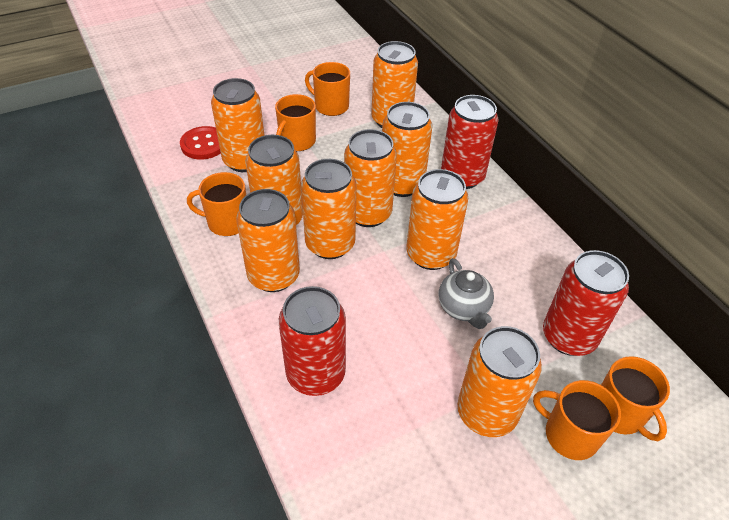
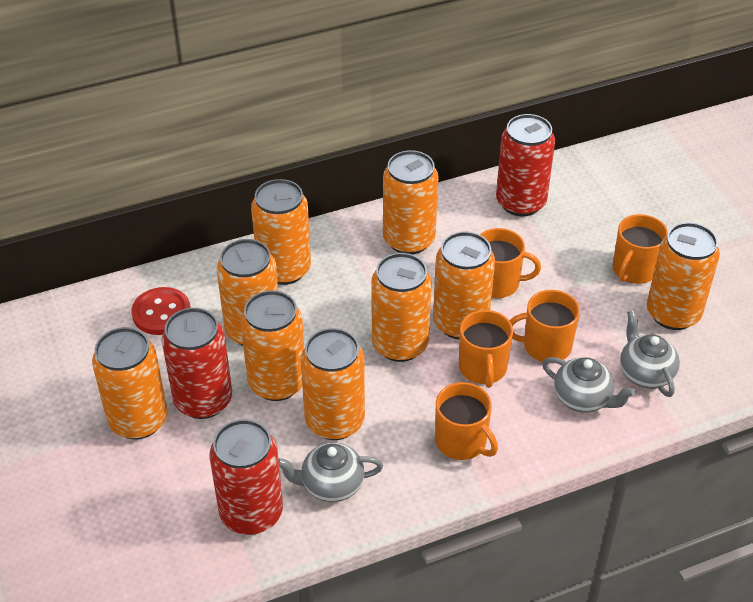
grey teapot: [439,258,494,329] = 1 -> [278,443,383,502] [542,357,636,413] [620,310,680,397] = 3

